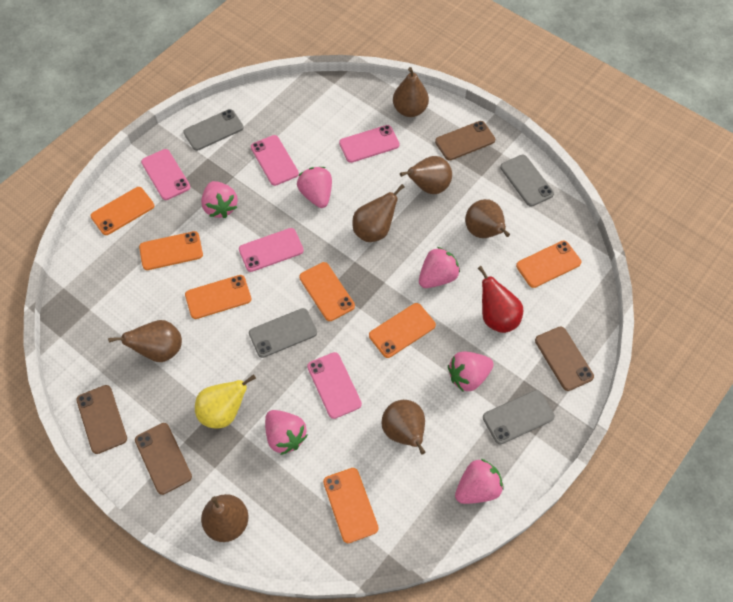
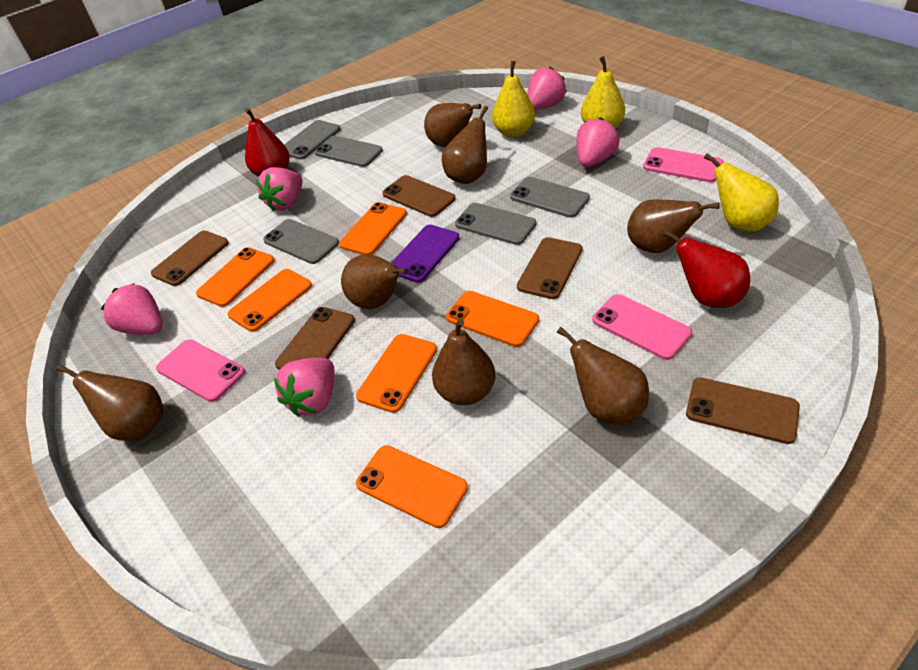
brown phone: [76,385,127,454] [135,423,192,495] [435,121,495,161] [535,326,594,391] = 4 -> [151,231,229,286] [275,307,355,370] [382,175,456,217] [517,237,583,299] [686,377,800,444] = 5
grey phone: [183,109,244,151] [249,308,317,358] [483,390,555,444] [500,155,554,207] = 4 -> [263,219,339,264] [284,120,341,160] [315,136,383,167] [455,203,536,245] [510,177,590,218] = 5
orange phone: [91,187,154,235] [139,231,203,270] [185,275,252,319] [299,262,355,321] [323,468,379,543] [369,303,436,358] [516,241,581,288] = 7 -> [196,247,274,307] [228,269,312,332] [339,202,407,255] [356,334,437,413] [356,445,468,528] [446,291,539,347] = 6
pink phone: [141,149,190,200] [239,228,304,272] [251,135,299,186] [307,352,362,419] [339,125,400,163] = 5 -> [156,340,245,402] [592,294,692,360] [643,147,724,182] = 3
pink strawberry: [201,181,238,218] [265,410,308,455] [297,167,332,208] [419,247,460,288] [448,352,494,392] [455,459,504,504] = 6 -> [101,283,163,335] [256,167,302,211] [274,358,334,417] [527,67,567,110] [577,117,619,167] = 5
purple phone: none = 0 -> [391,225,460,283] = 1
red pear: [478,266,523,333] = 1 -> [245,108,289,177] [662,230,750,308] = 2
yellow pear: [195,374,256,428] = 1 -> [492,61,535,137] [581,56,625,127] [704,153,779,232] = 3

